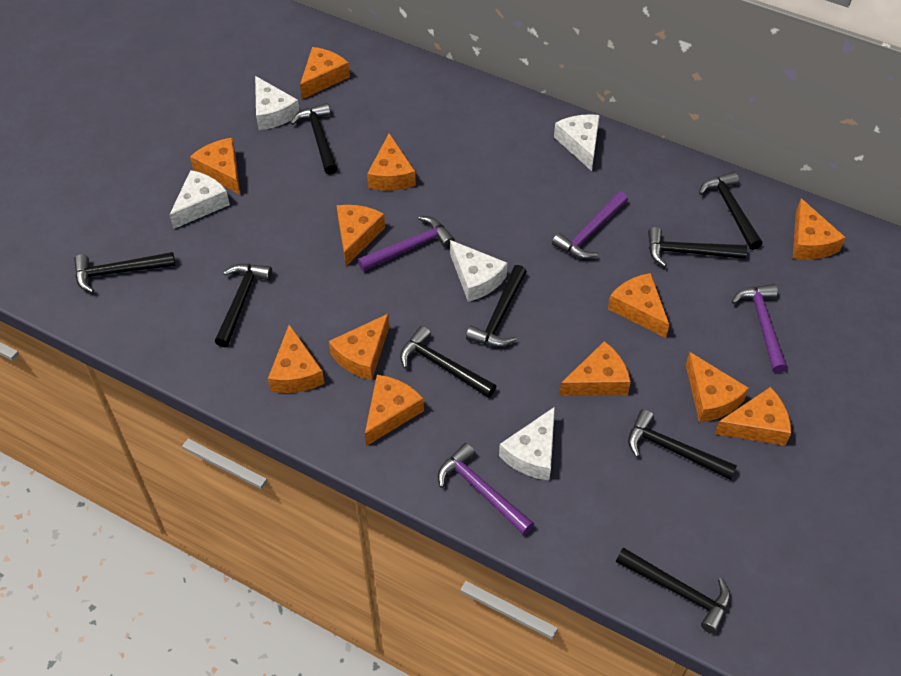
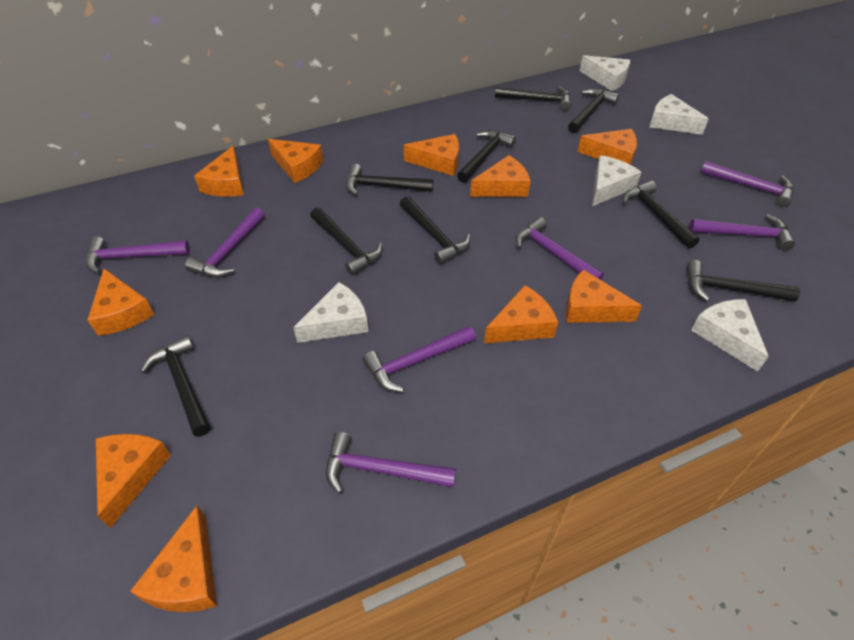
orange cheese: [190,138,240,194] [268,324,325,393] [300,47,350,99] [329,314,389,380] [336,205,385,266] [365,375,424,446] [367,133,416,191] [559,341,631,396] [608,273,669,338] [686,352,749,422] [715,387,791,446] [793,198,846,260] = 12 -> [88,269,154,336] [96,434,171,528] [130,506,217,612] [194,146,244,197] [268,139,323,183] [403,134,459,176] [470,155,531,197] [484,285,558,343] [566,270,642,323] [578,129,637,165] = 10
purple hammer: [358,216,455,271] [438,443,534,535] [552,191,628,259] [732,284,787,373] = 4 -> [86,236,190,274] [185,208,265,277] [326,432,456,494] [363,326,476,392] [515,217,604,280] [689,214,795,250] [700,161,794,207] = 7

